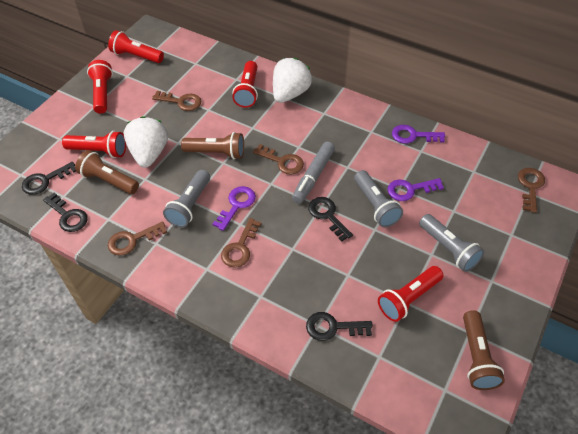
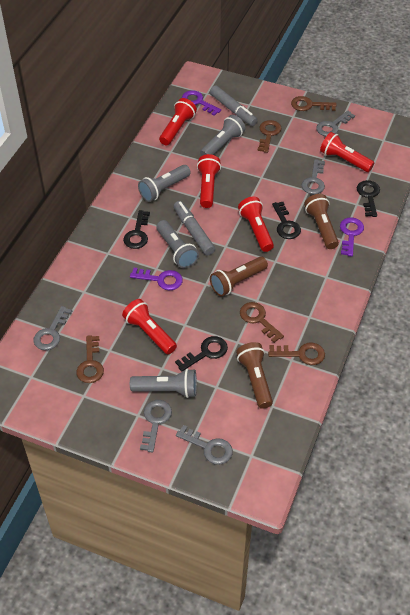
grey flashlight: [163,170,210,227] [354,170,403,227] [419,214,484,272] = 3 -> [130,369,197,398] [138,165,191,202] [156,220,199,268] [200,115,246,156] = 4
grey key: none = 0 -> [33,306,72,350] [140,400,172,453] [176,425,233,465] [301,159,325,194] [316,111,355,136] = 5
grey marker: [292,142,335,204] = 1 -> [174,201,215,255] [210,86,258,126] = 2
white strawberry: [124,116,168,168] [273,58,312,103] = 2 -> none = 0

